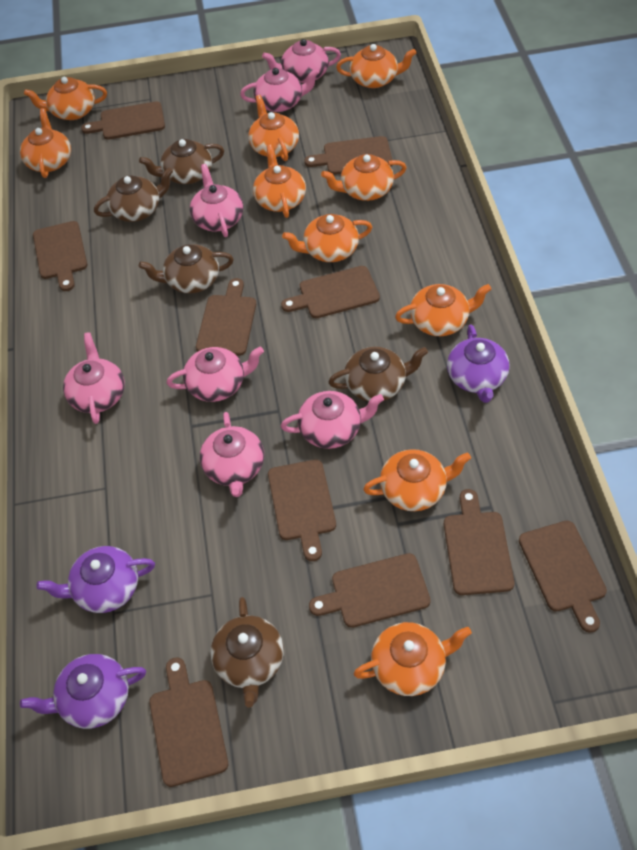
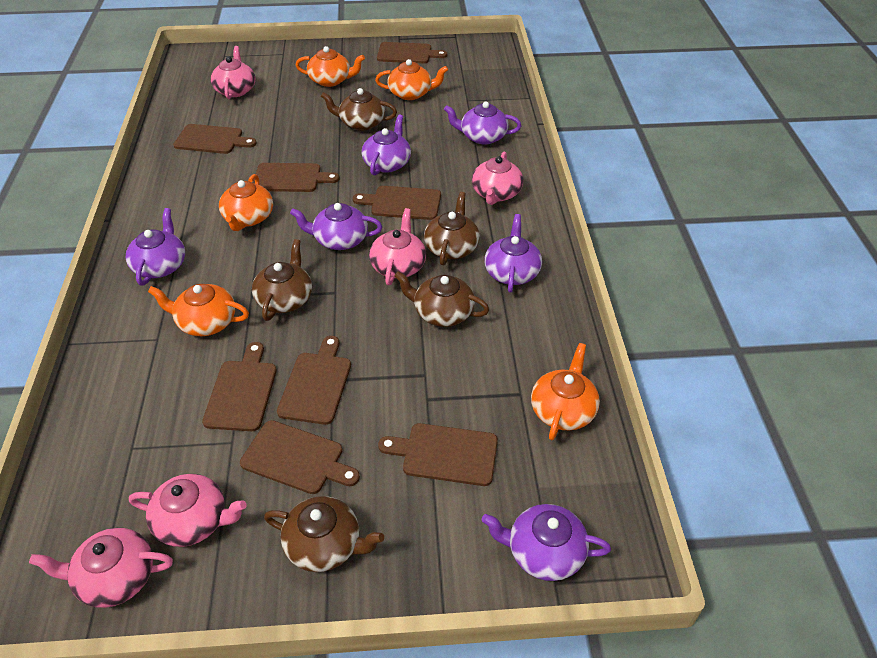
brown cutting board: [33,221,87,291] [81,101,165,140] [149,657,228,787] [196,278,256,356] [268,460,336,561] [281,266,380,318] [304,136,392,175] [309,553,431,628] [444,489,515,595] [519,521,607,633] = 10 -> [173,124,256,154] [202,342,277,431] [240,420,360,494] [253,163,339,192] [277,336,351,425] [353,186,441,220] [377,42,447,64] [378,423,498,486] = 8
orange teapot: [20,108,71,178] [24,77,107,120] [248,95,299,161] [253,144,306,218] [282,214,372,262] [321,154,407,201] [336,44,416,88] [354,622,472,696] [363,449,471,511] [395,284,491,336] = 10 -> [148,284,249,336] [219,174,273,231] [296,46,365,87] [375,59,448,100] [531,343,600,440] = 5
pink teapot: [63,332,125,424] [167,347,264,402] [190,164,243,237] [200,412,264,497] [240,68,319,112] [262,39,341,83] [281,391,384,449] = 7 -> [29,528,173,608] [129,474,247,547] [210,46,255,99] [369,208,426,285] [472,152,523,205] = 5
purple teapot: [20,654,146,729] [37,546,155,613] [447,325,510,403] = 3 -> [126,208,185,286] [290,203,382,250] [362,114,411,175] [444,102,521,145] [482,504,611,581] [484,214,542,292] = 6

